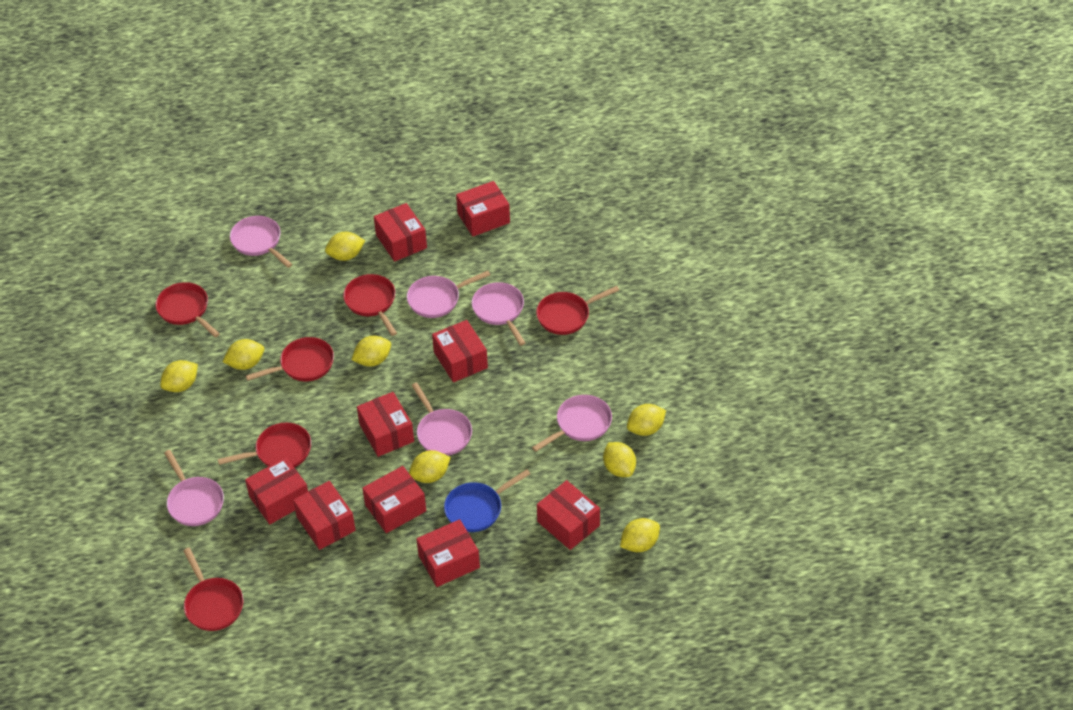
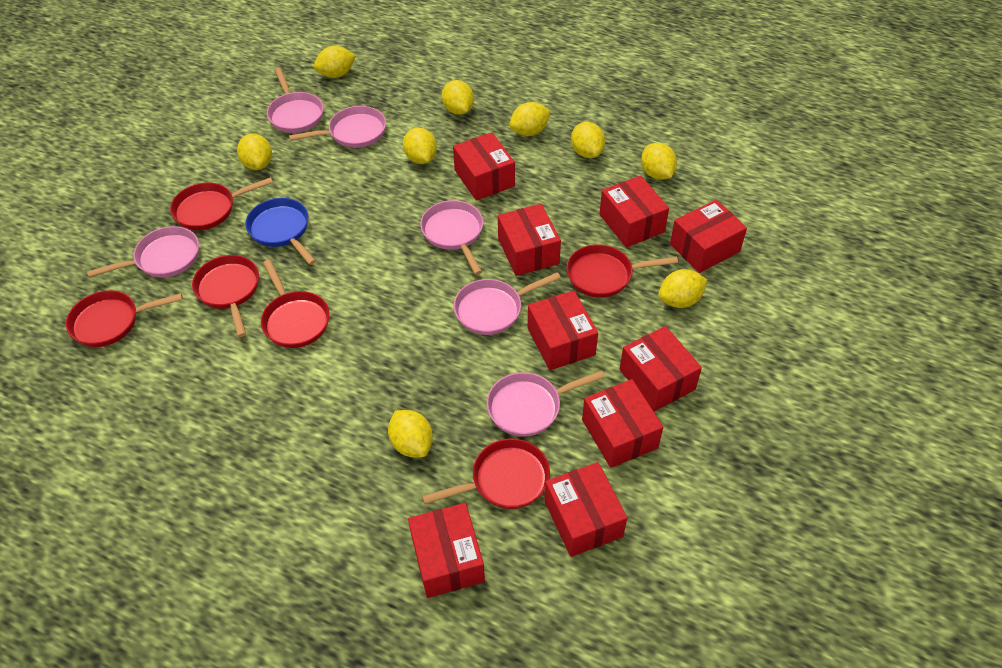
yellow lemon: [160,360,198,392] [223,339,264,370] [325,232,365,261] [351,336,391,367] [409,450,451,483] [603,442,636,477] [620,518,660,552] [627,404,666,436] = 8 -> [237,134,272,170] [314,46,356,78] [388,410,433,458] [403,128,437,164] [442,80,474,115] [509,102,551,136] [571,122,605,158] [641,143,677,180] [658,269,707,308] = 9

